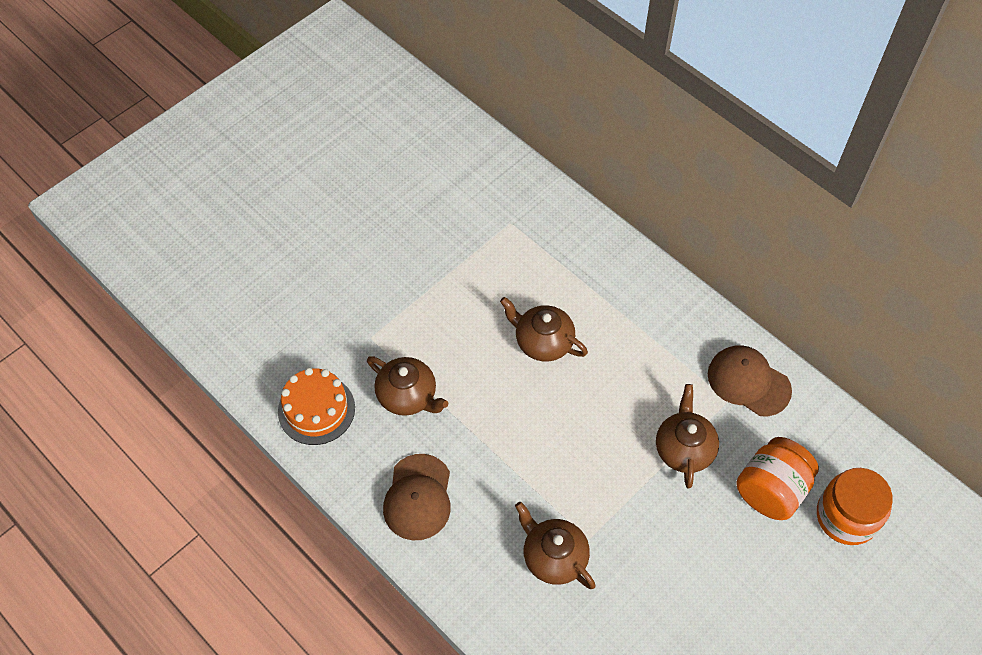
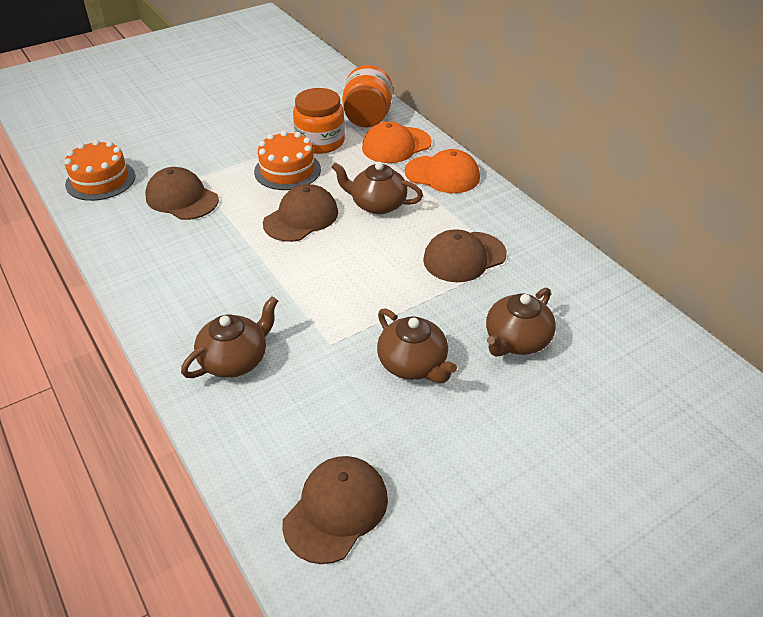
brown cap: [383,454,451,540] [708,345,792,416] = 2 -> [145,167,219,220] [263,184,338,242] [282,456,388,564] [423,229,507,282] = 4
orange cake: [278,368,355,445] = 1 -> [64,140,136,201] [254,131,321,190] = 2
orange cap: none = 0 -> [362,121,432,163] [405,149,480,193] = 2

